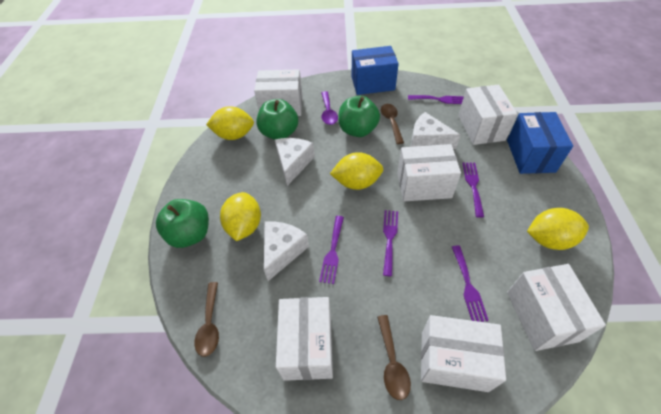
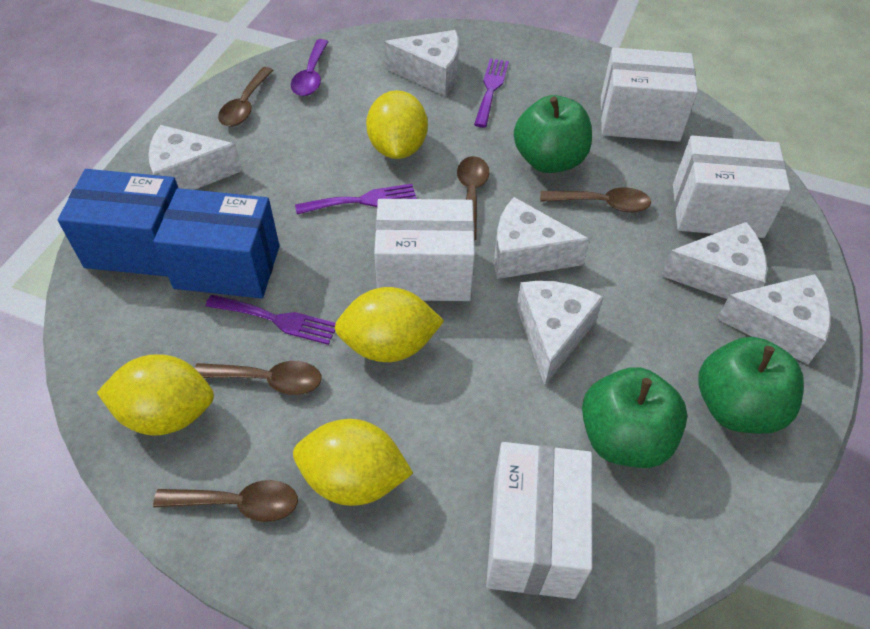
brown spoon: [194,282,219,357] [377,315,411,400] [381,104,404,144] = 3 -> [153,480,298,522] [195,361,322,395] [218,67,274,126] [457,156,489,241] [540,187,651,212] = 5
purple fork: [319,216,344,284] [383,210,398,276] [408,95,464,104] [452,245,489,322] [462,162,484,218] = 5 -> [205,295,336,345] [295,184,417,214] [474,58,509,128] = 3
white box: [254,69,303,116] [276,297,333,381] [397,144,461,201] [421,315,506,392] [458,85,518,145] [507,264,606,351] = 6 -> [374,199,475,301] [486,442,592,599] [601,48,698,142] [673,136,790,238] = 4
white cheese: [264,221,309,281] [275,138,315,186] [411,112,461,149] = 3 -> [148,125,242,190] [384,30,459,96] [494,197,590,279] [516,281,604,385] [661,222,767,299] [717,274,831,364] = 6

